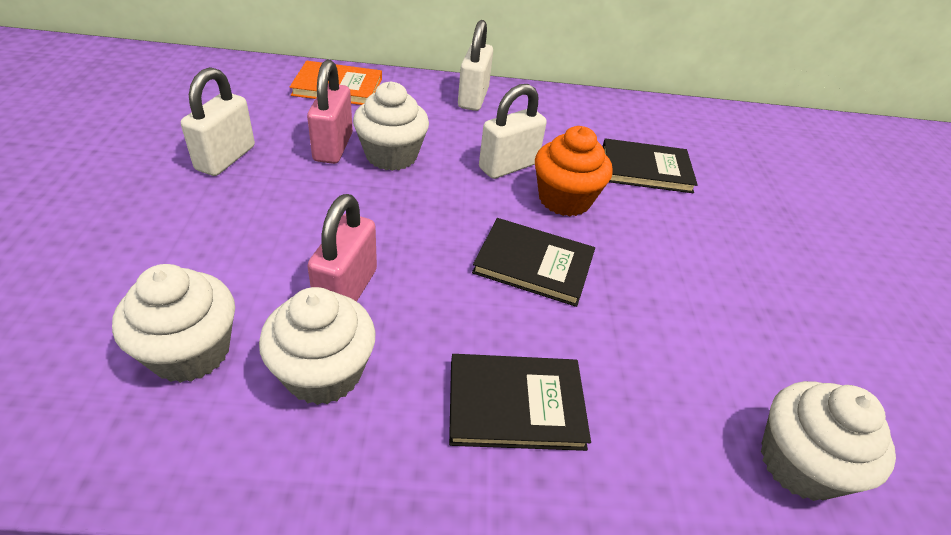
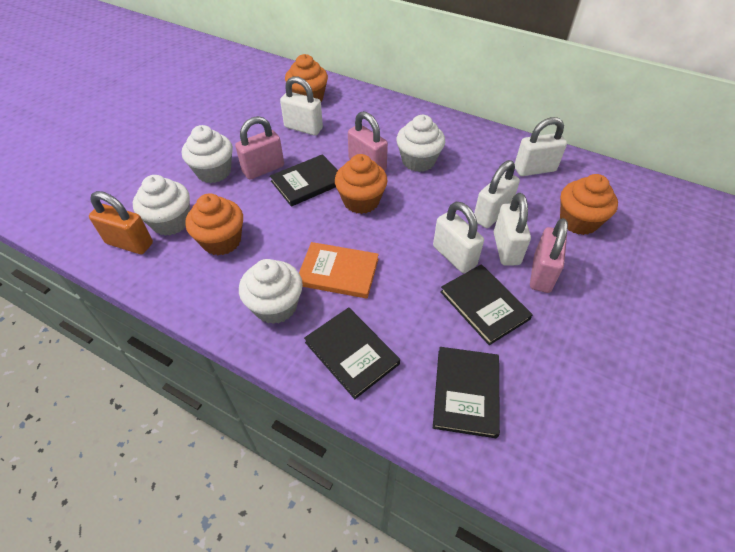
black book: [449,354,591,451] [472,218,595,307] [602,138,698,193] = 3 -> [270,154,338,207] [304,307,400,399] [433,347,500,438] [440,264,533,345] = 4
orange cupcake: [535,126,613,216] = 1 -> [185,194,243,255] [285,54,328,102] [335,154,387,214] [560,174,618,235] = 4
orange padlock: none = 0 -> [89,191,153,254] = 1
pink padlock: [307,60,353,164] [307,194,377,302] = 2 -> [235,116,284,180] [348,111,388,171] [530,218,568,293] = 3
white padlock: [181,67,255,176] [458,20,493,111] [479,84,547,179] = 3 -> [280,76,323,135] [433,202,484,273] [474,160,520,228] [494,193,531,265] [515,117,567,176] = 5

